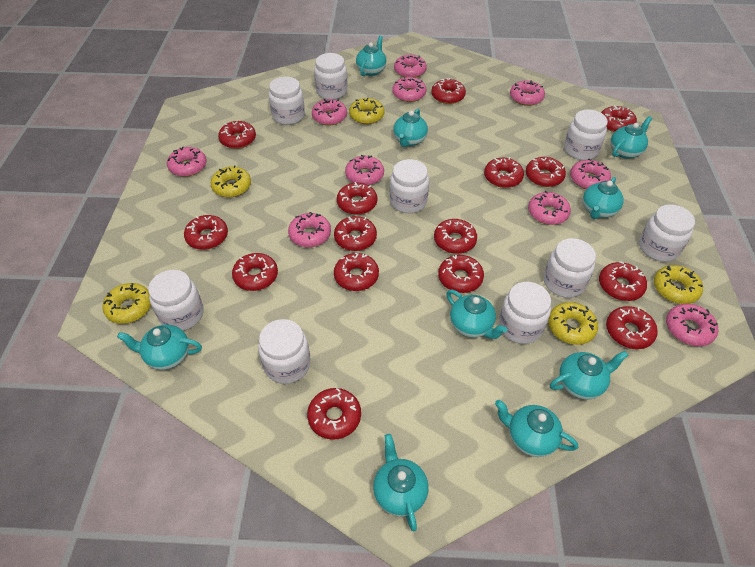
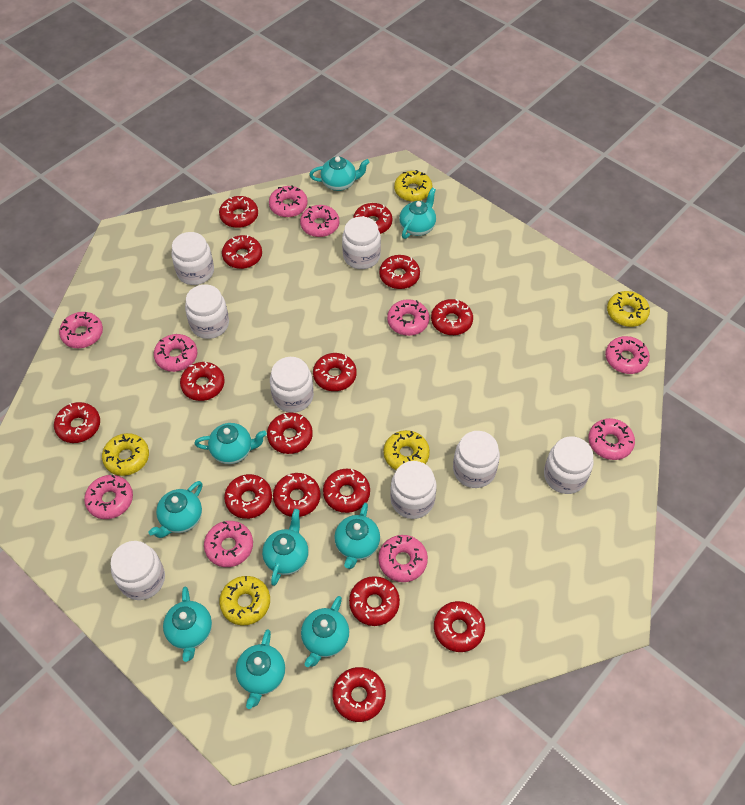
white jar: [148,270,204,330] [258,319,310,384] [269,77,305,125] [314,53,348,99] [390,159,429,213] [499,282,551,344] [544,238,596,298] [564,110,608,160] [639,204,695,262] = 9 -> [110,541,165,600] [171,232,214,285] [185,284,229,339] [270,357,314,413] [342,217,381,269] [390,461,437,519] [453,431,500,488] [544,436,594,494] = 8

